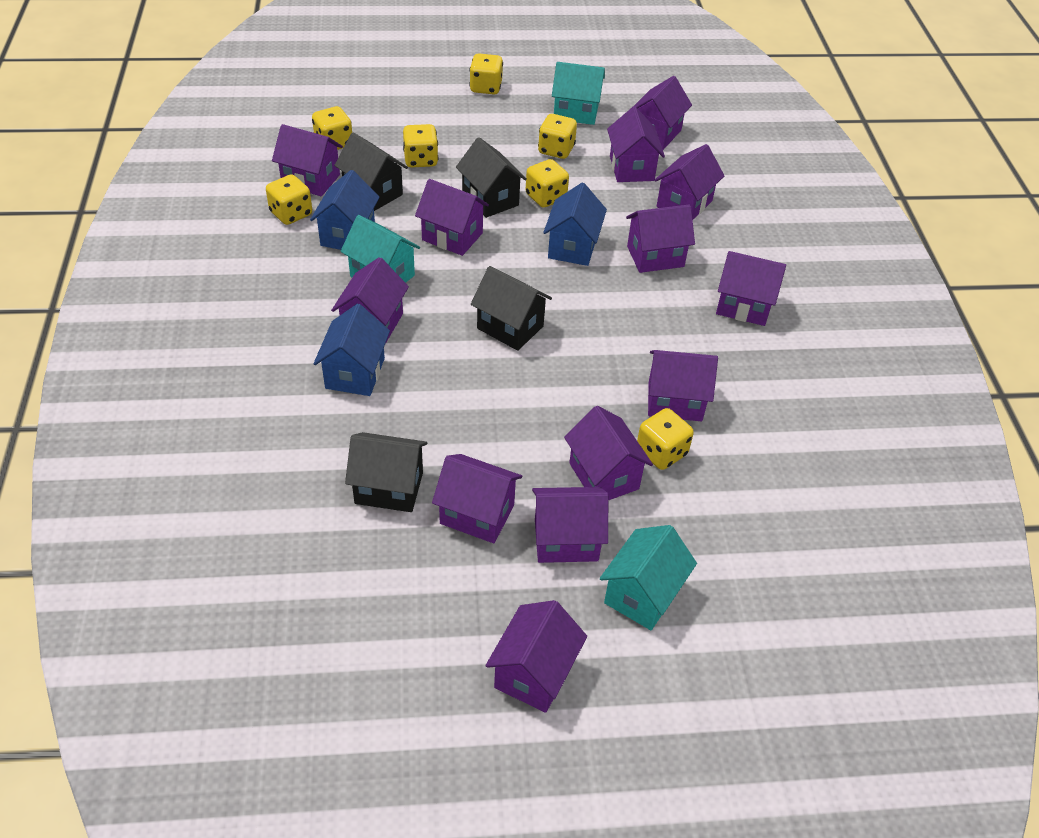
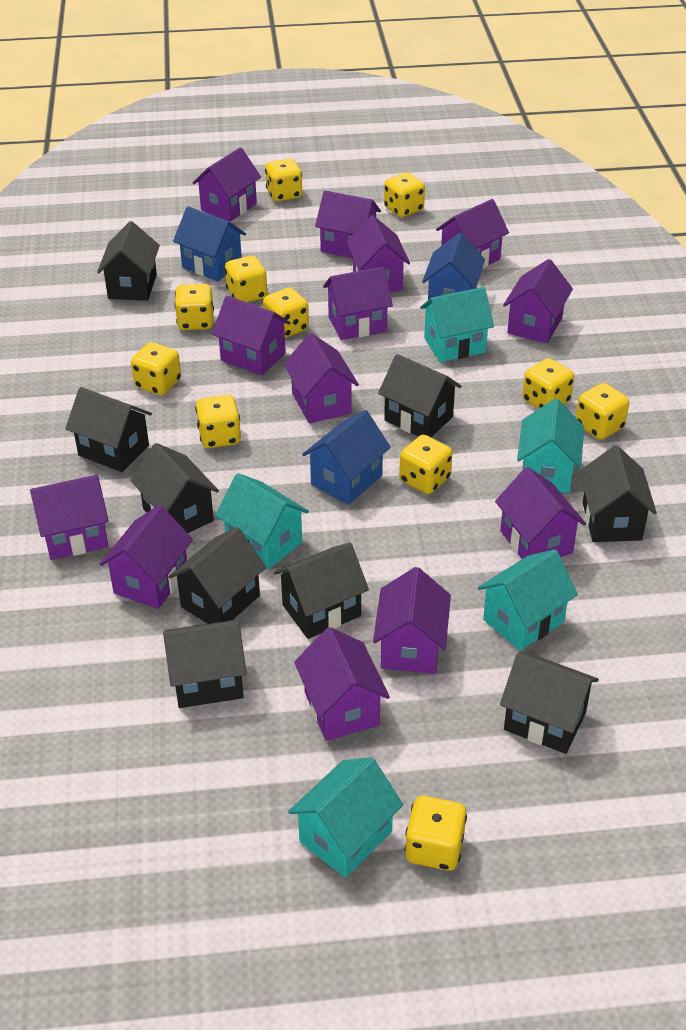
black house: [334,133,408,211] [345,432,427,512] [456,137,527,218] [471,266,552,351] = 4 -> [66,387,152,472] [97,221,160,301] [130,443,219,533] [163,620,247,708] [168,527,266,624] [274,543,369,639] [378,354,462,437] [500,653,599,754] [580,445,657,542] = 9
turquoise house: [341,215,420,283] [552,62,605,125] [600,525,697,630] = 3 -> [215,473,309,570] [288,757,403,878] [420,287,494,362] [478,549,578,651] [517,399,584,493] = 5
yellow dice: [266,174,312,225] [312,106,352,150] [403,124,438,167] [469,53,503,94] [525,159,569,208] [538,114,577,159] [637,408,694,470] = 7 -> [131,342,181,395] [175,284,214,330] [195,395,241,448] [225,256,268,302] [263,288,309,338] [265,159,302,202] [384,172,425,217] [399,435,452,494] [405,796,467,871] [522,358,574,409] [576,383,629,440] = 11

